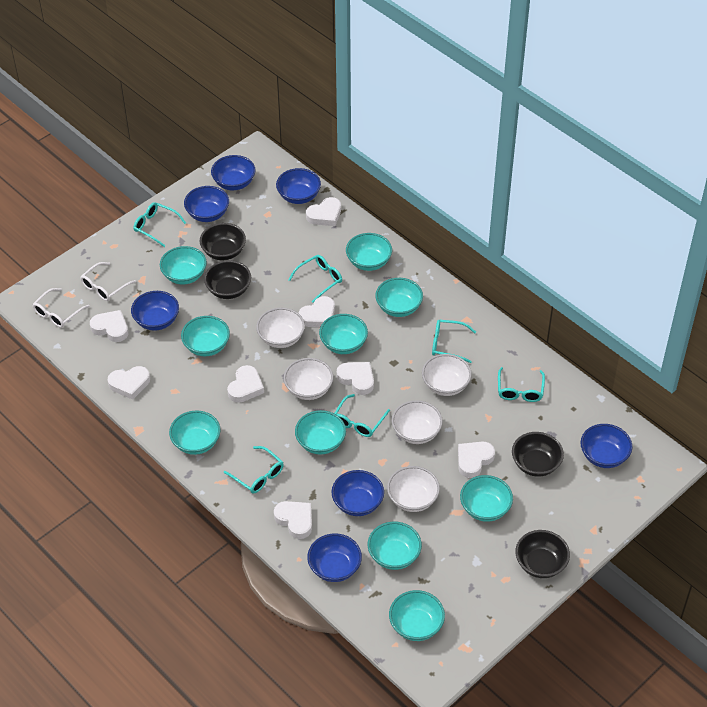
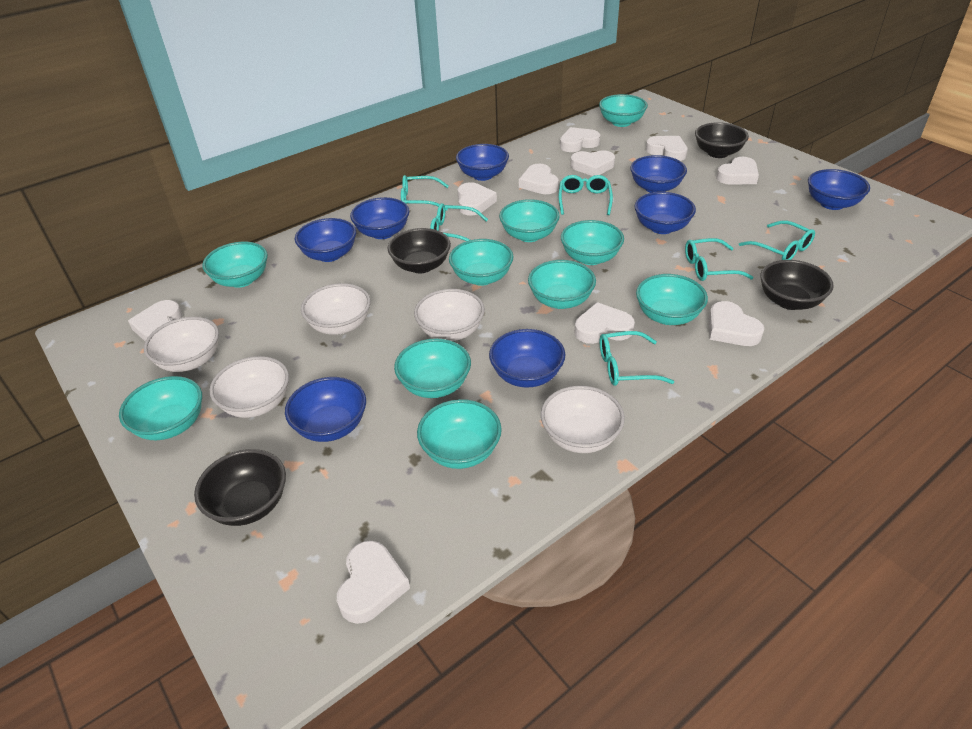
blue bowl: [131,291,179,331] [184,186,229,222] [211,155,256,190] [276,168,321,204] [307,533,362,582] [331,470,384,516] [581,424,632,468] = 7 -> [285,377,366,442] [295,218,356,262] [350,197,410,239] [456,144,509,181] [489,329,565,388] [630,155,687,193] [635,192,696,234] [808,169,870,210] = 8
white glasses: [32,288,90,328] [80,262,136,301] = 2 -> none = 0
white heart: [90,310,128,342] [108,366,150,400] [227,365,264,403] [274,501,312,539] [298,296,335,327] [306,197,341,226] [337,362,374,395] [458,441,495,478] = 8 -> [128,300,182,341] [337,541,410,624] [458,182,497,216] [519,164,559,194] [560,127,600,152] [570,150,615,176] [575,302,635,344] [646,136,687,161] [709,301,764,346] [716,157,759,185] = 10

